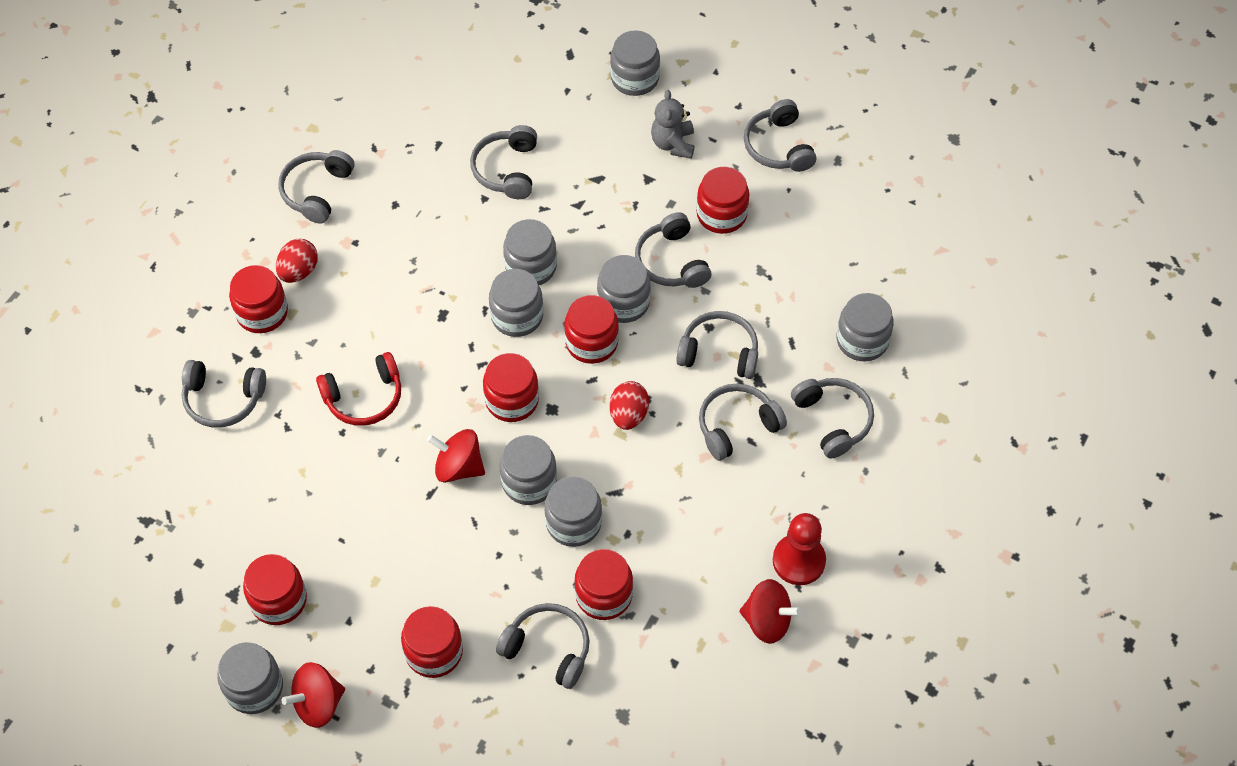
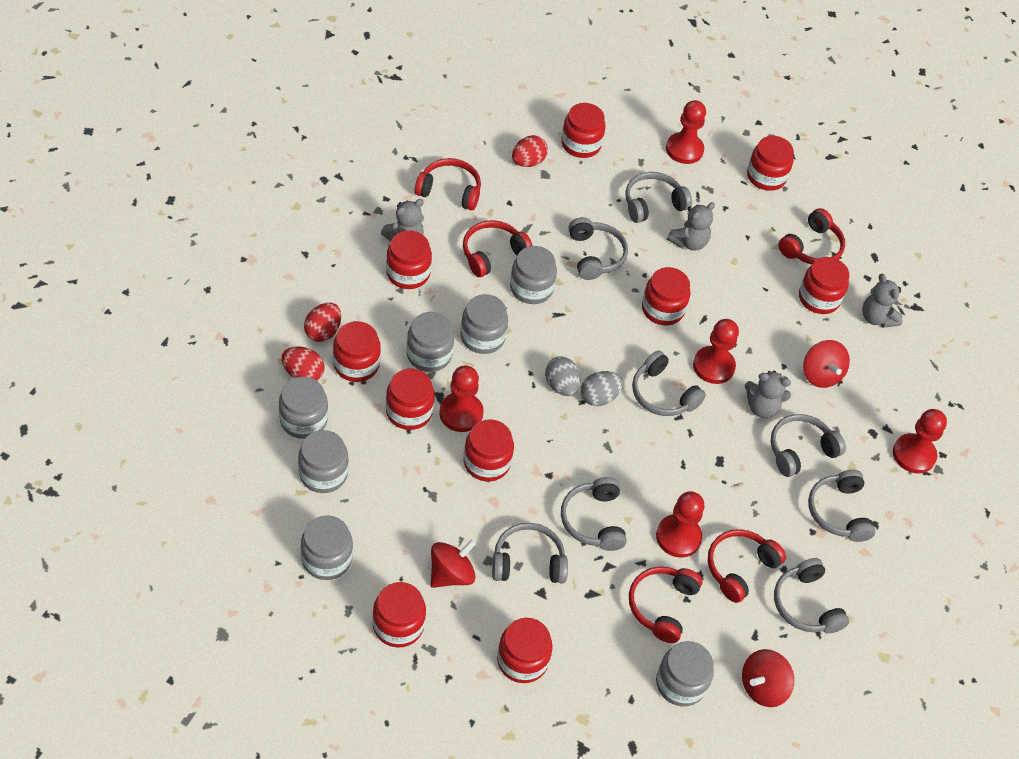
grey egg: none = 0 -> [545,357,580,396] [581,371,623,406] = 2
grey headphones: [182,360,266,428] [278,150,355,224] [470,125,537,199] [496,603,589,689] [635,212,712,288] [676,311,758,379] [699,383,787,461] [744,99,817,172] [791,378,874,459] = 9 -> [492,523,568,583] [561,477,627,551] [569,217,628,280] [625,172,692,223] [632,350,706,416] [770,414,846,477] [774,558,849,634] [808,470,875,542] = 8
grey jar: [217,642,283,714] [489,269,543,337] [500,435,557,505] [503,219,557,285] [545,476,602,547] [597,255,651,323] [610,30,660,96] [837,293,894,361] = 8 -> [279,377,328,439] [298,430,349,493] [301,515,353,580] [406,312,454,372] [461,294,508,354] [510,246,557,304] [656,641,714,706] = 7
grey teddy bear: [651,90,695,159] = 1 -> [381,199,424,241] [667,202,715,251] [745,371,791,418] [862,274,902,328] = 4
red egg: [276,239,318,283] [610,381,649,430] = 2 -> [282,346,325,380] [304,303,341,342] [512,135,548,167] = 3
red headphones: [316,352,401,426] = 1 -> [415,158,481,211] [463,220,533,277] [629,567,702,643] [708,529,786,603] [778,208,845,265] = 5
red jar: [229,265,288,333] [243,554,307,625] [401,606,463,678] [483,353,539,422] [564,295,619,364] [574,549,633,620] [696,167,749,234] = 7 -> [333,321,381,382] [373,582,426,648] [386,231,432,289] [386,368,435,430] [464,419,514,482] [497,618,553,683] [561,103,606,158] [642,267,691,325] [747,136,794,191] [799,257,849,314] = 10
red pawn: [773,513,826,585] = 1 -> [439,366,484,432] [656,491,705,558] [666,100,706,164] [693,319,739,384] [893,409,947,474] = 5

